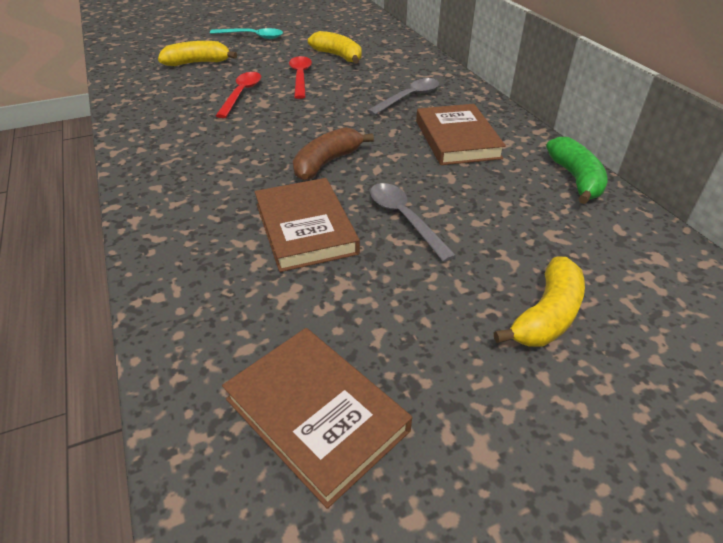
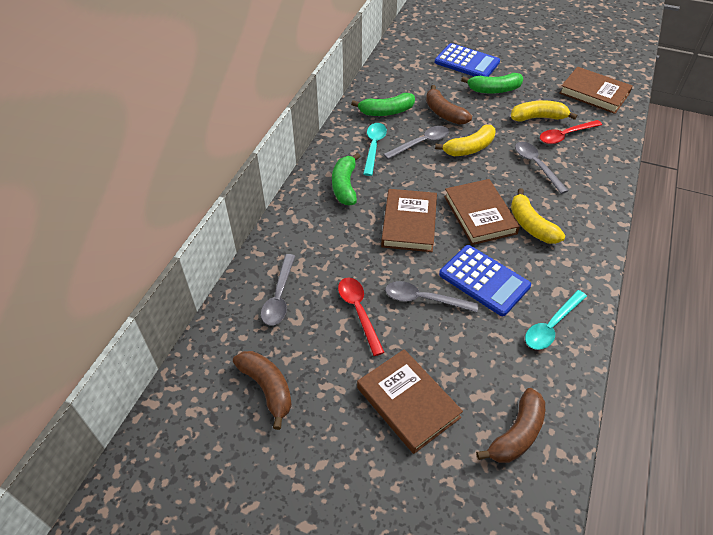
blue calculator: none = 0 -> [435,43,500,77] [439,245,531,316] = 2
brown banana: [293,127,374,181] = 1 -> [233,351,292,430] [426,85,472,125] [476,388,545,463] = 3
brown book: [222,328,412,509] [255,178,360,272] [416,104,506,165] = 3 -> [357,349,463,454] [381,189,437,252] [444,179,520,245] [559,67,633,114] = 4
green banana: [546,137,607,204] = 1 -> [332,153,360,206] [351,93,415,116] [461,73,523,94] = 3
grey spoon: [367,78,439,115] [370,183,456,262] = 2 -> [261,254,295,326] [384,126,449,159] [385,281,479,312] [515,141,568,194] = 4
turquoise spoon: [210,28,283,39] = 1 -> [363,123,387,176] [525,290,587,350] = 2

